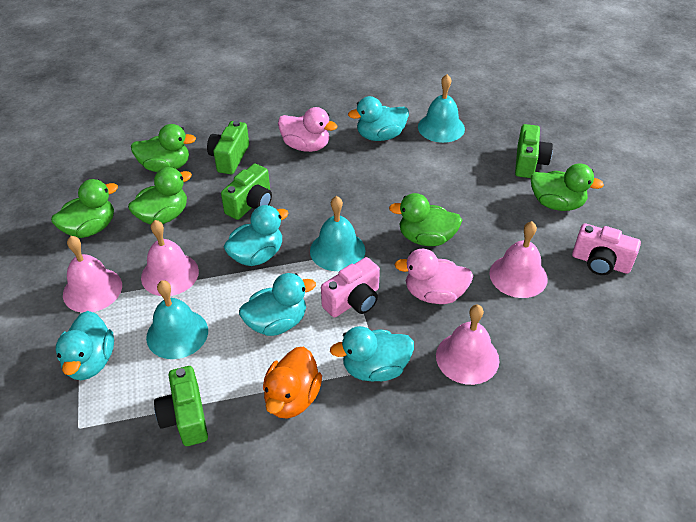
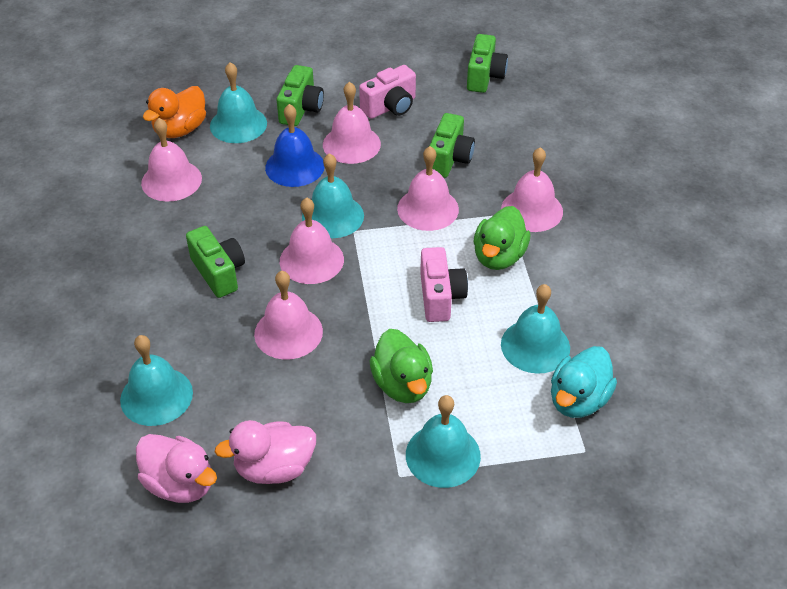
blue bell: none = 0 -> [265,104,325,187] = 1
green duck: [51,179,118,238] [128,167,192,225] [131,124,196,172] [389,193,462,246] [531,163,604,211] = 5 -> [369,329,433,403] [474,206,530,270] = 2
pink bell: [63,236,122,313] [141,220,199,296] [436,305,499,385] [489,221,548,298] = 4 -> [141,118,202,202] [254,271,323,359] [280,198,344,284] [323,82,381,164] [397,146,459,231] [501,147,563,232] = 6
turquoise bell: [146,280,208,359] [310,196,366,271] [418,74,465,143] = 3 -> [120,335,193,426] [210,62,267,143] [302,153,364,238] [406,395,481,488] [501,284,570,374] = 5
turquoise duck: [56,311,114,380] [224,205,289,266] [239,273,316,336] [330,326,414,381] [348,96,409,141] = 5 -> [551,346,617,418] = 1

